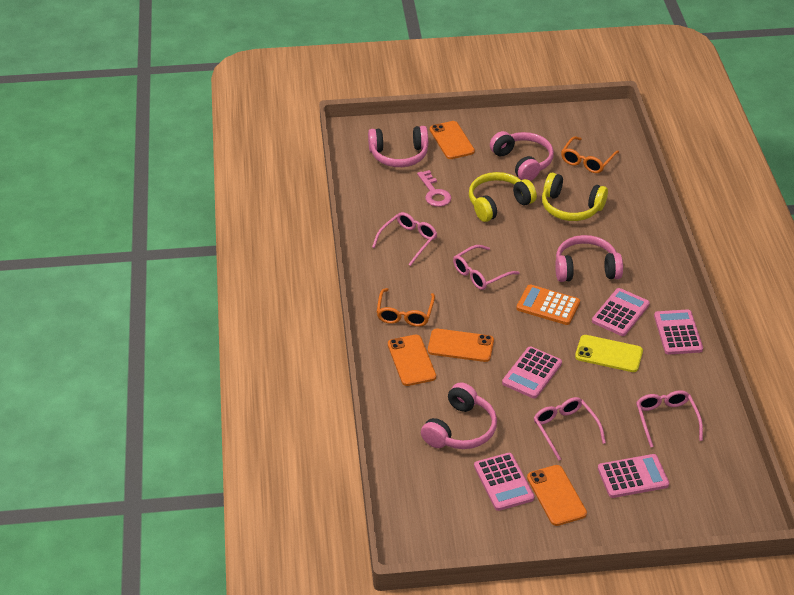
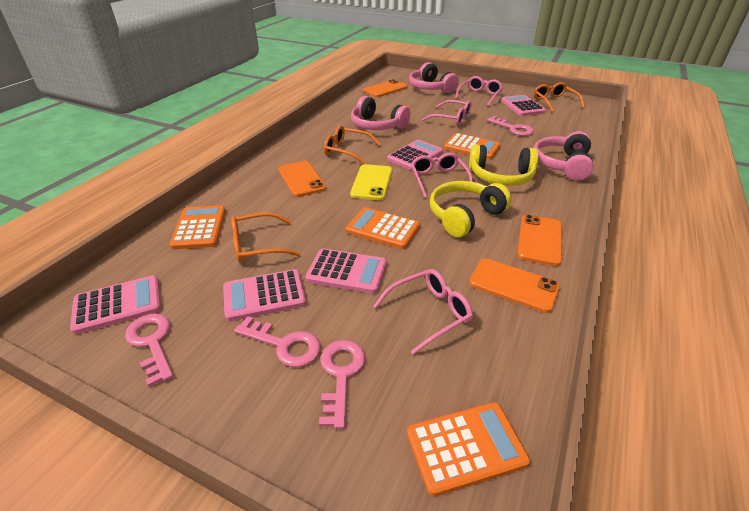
orange calculator: [516,284,580,325] = 1 -> [169,205,226,249] [346,207,420,249] [407,402,530,496] [444,133,501,159] = 4
orange glasses: [377,288,435,327] [561,136,619,173] = 2 -> [231,212,300,263] [324,125,381,164] [534,82,585,112] = 3
pink headphones: [368,126,428,167] [421,382,497,449] [490,131,554,181] [555,235,623,282] = 4 -> [351,96,410,130] [409,62,459,93] [534,131,594,181] = 3
pink key: [417,170,452,207] = 1 -> [125,314,173,387] [234,316,321,367] [319,340,365,429] [487,116,534,136] = 4

